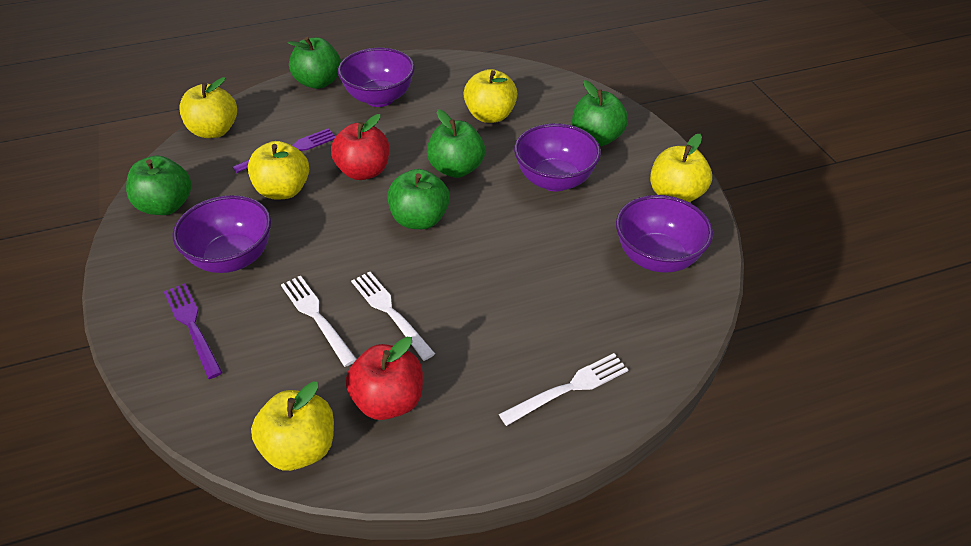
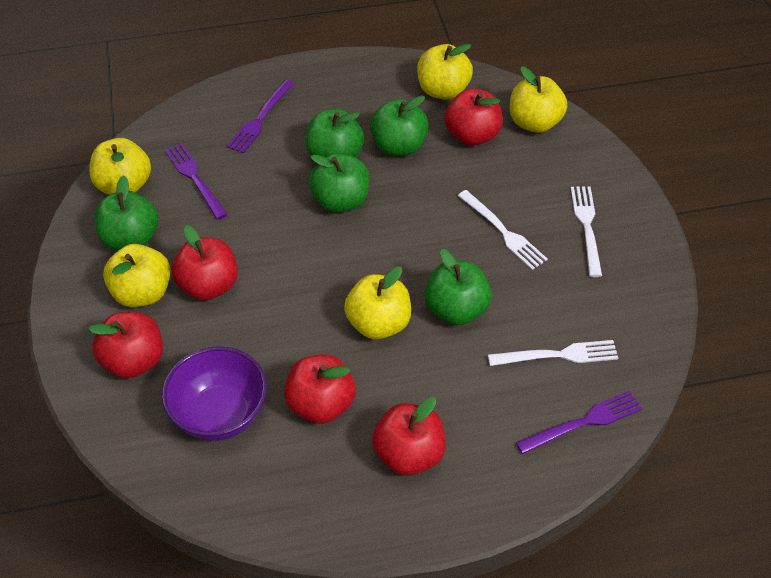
purple bowl: [172,195,271,273] [338,48,415,107] [514,123,601,192] [616,195,713,273] = 4 -> [162,346,267,441] = 1
purple fork: [164,283,223,379] [232,128,336,173] = 2 -> [165,143,228,220] [227,80,294,153] [516,391,642,454] = 3
red apple: [331,114,389,180] [346,337,423,420] = 2 -> [88,312,163,378] [172,225,238,300] [284,355,356,424] [372,397,446,476] [445,89,503,146] = 5

